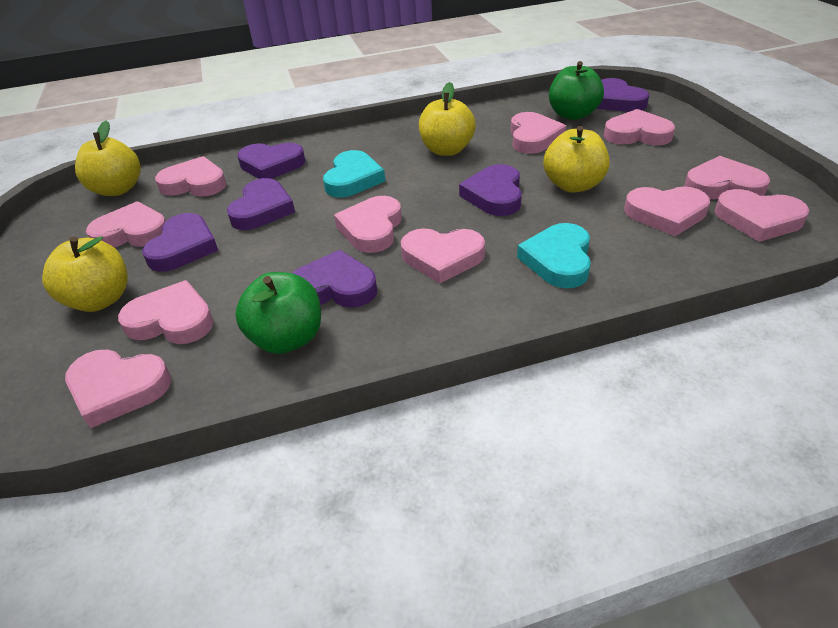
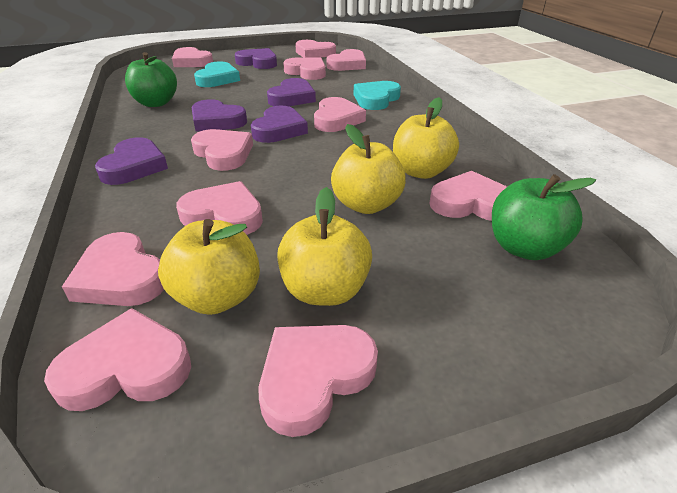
purple heart: [142,213,218,272] [227,178,295,230] [237,143,305,179] [292,250,377,308] [459,164,522,216] [596,78,649,112] = 6 -> [95,137,168,185] [191,99,247,132] [235,48,277,69] [251,106,308,143] [267,78,316,106] = 5

